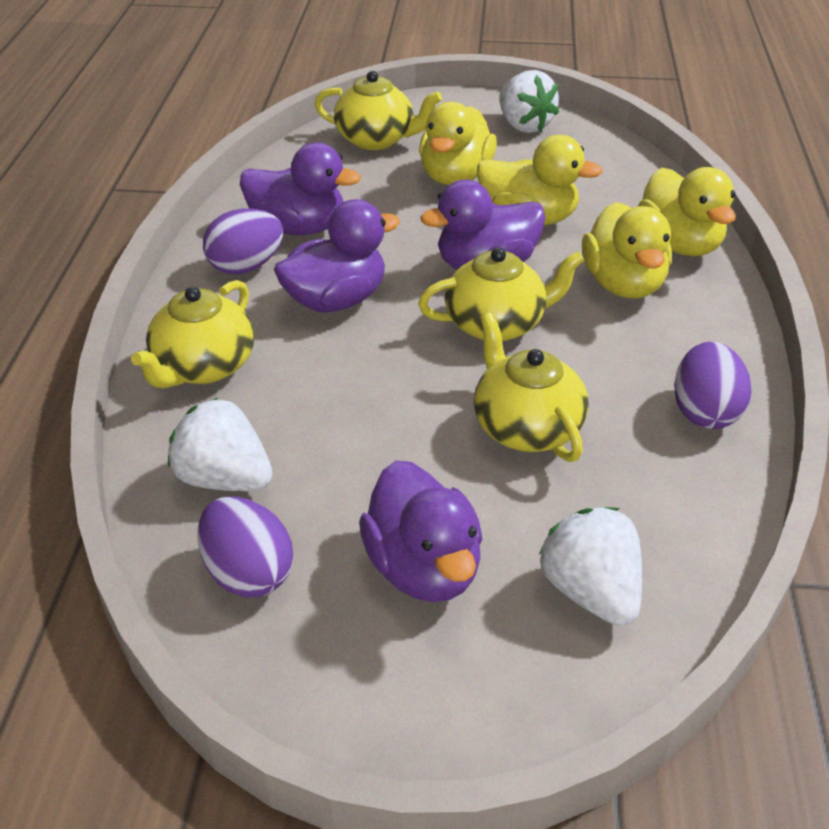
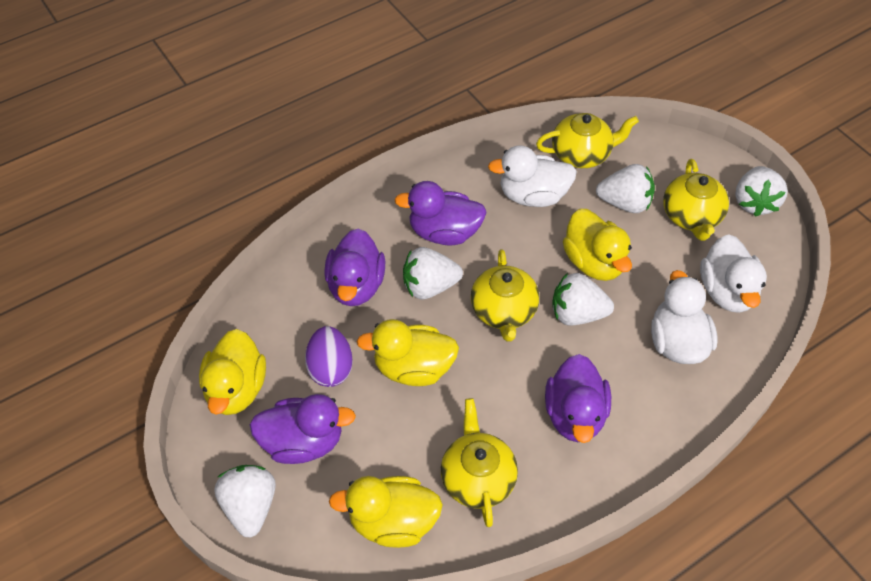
purple egg: [197,496,293,597] [203,208,283,275] [674,342,752,429] = 3 -> [305,326,353,387] = 1
white duck: none = 0 -> [488,145,577,207] [651,270,718,364] [700,234,767,313] = 3
white strawberry: [168,398,273,491] [499,70,559,133] [539,507,642,626] = 3 -> [214,465,276,538] [403,247,463,299] [552,273,614,326] [596,164,655,213] [735,166,788,217] = 5

